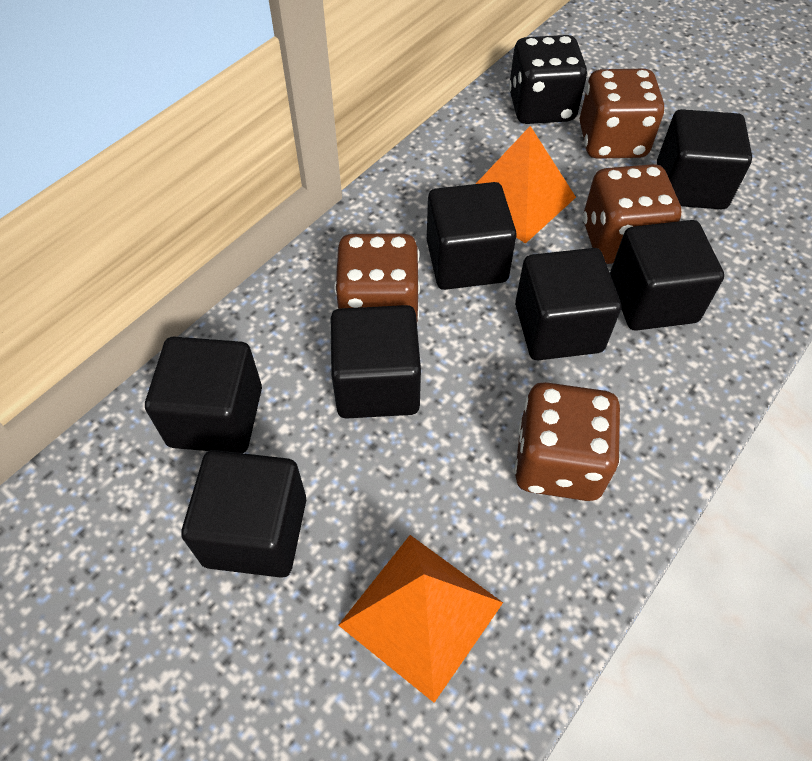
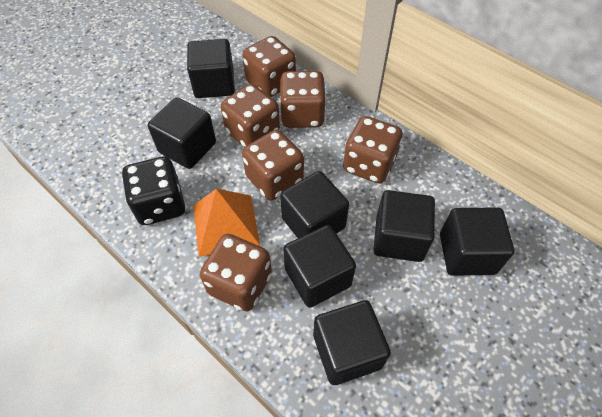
brown dice: [334,233,420,321] [514,382,620,501] [580,69,665,159] [583,164,681,264] = 4 -> [200,234,272,311] [221,84,280,147] [242,36,296,97] [242,130,304,200] [279,71,326,128] [343,116,403,184] = 6
orange pyramid: [338,535,503,703] [476,126,576,244] = 2 -> [193,189,260,257] = 1

